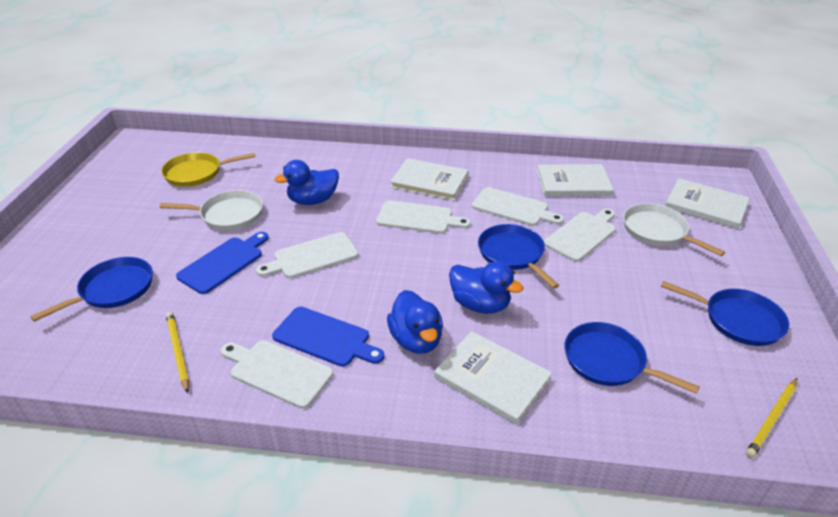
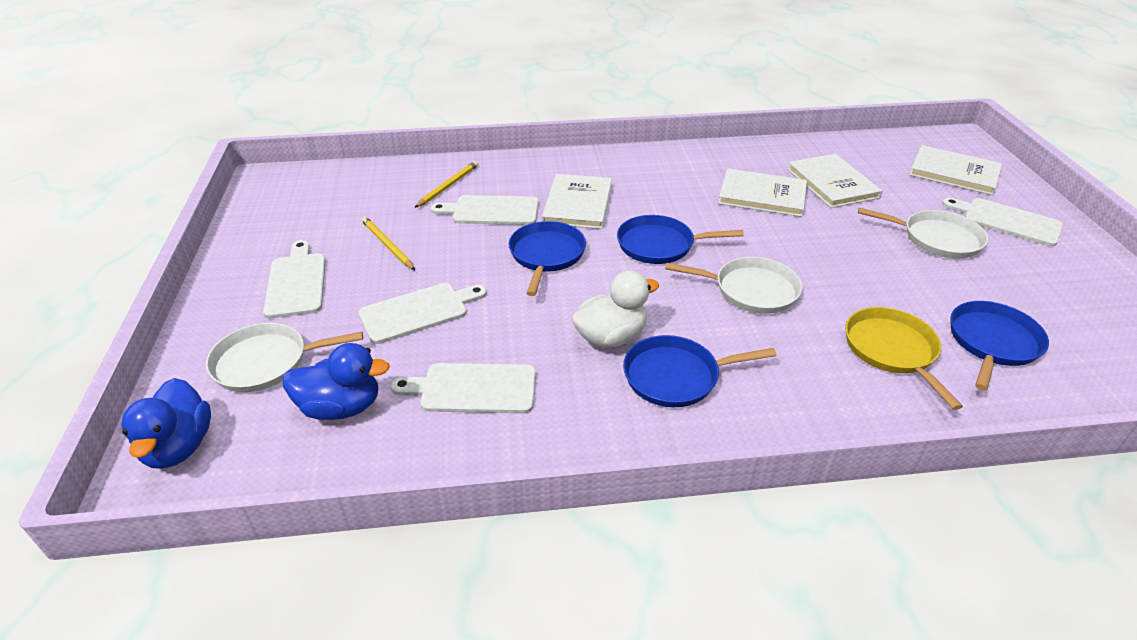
blue cutting board: [176,232,268,294] [272,307,384,367] = 2 -> none = 0
blue duck: [275,160,339,205] [387,290,443,354] [449,261,524,314] = 3 -> [121,378,211,469] [282,343,390,420] = 2
white duck: none = 0 -> [572,270,659,348] = 1
white pan: [159,190,263,230] [623,203,725,256] = 2 -> [206,323,363,392] [666,257,802,314] [858,207,988,259] = 3

